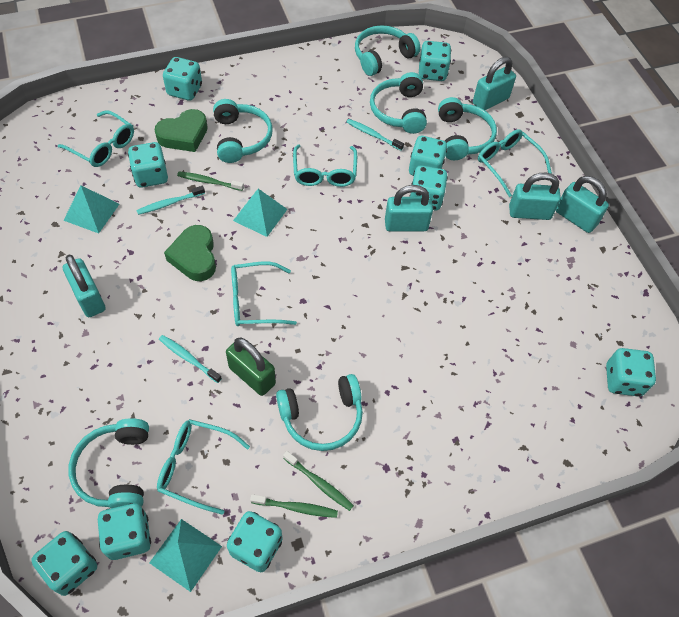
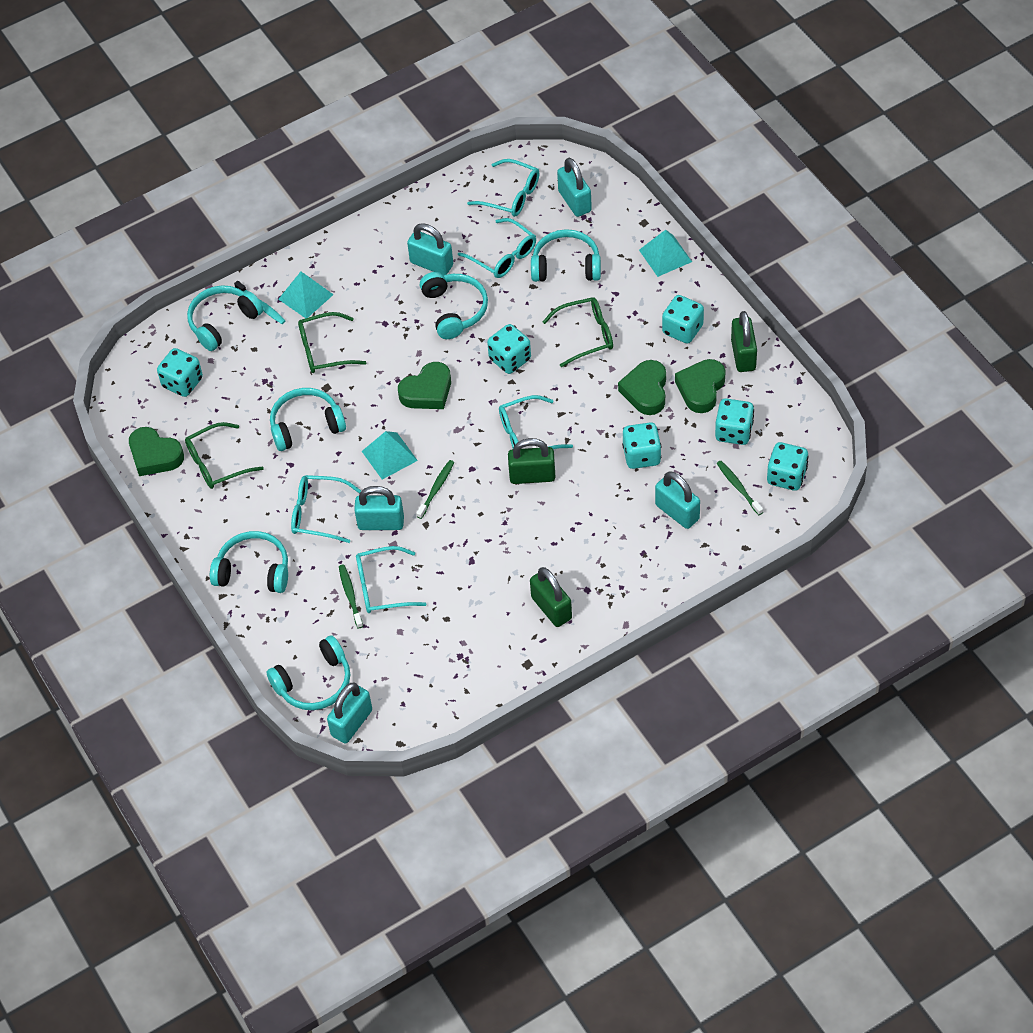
green glasses: none = 0 -> [185,422,264,489] [298,312,367,373] [542,297,613,367] = 3
green heart: [155,109,208,152] [164,225,216,281] = 2 -> [129,427,184,476] [398,362,451,409] [618,360,666,415] [675,359,726,413] = 4
green padlock: [226,337,276,396] = 1 -> [508,438,556,484] [530,567,572,627] [731,311,757,372] = 3
turquoise dice: [31,531,97,596] [98,503,151,560] [128,142,168,187] [163,57,202,101] [227,511,283,572] [409,136,448,176] [409,165,448,210] [419,41,451,81] [606,348,656,396] = 9 -> [157,348,203,397] [487,324,531,374] [622,422,661,469] [662,295,704,344] [715,399,754,445] [767,442,809,491] = 6
turquoise toothbrush: [136,186,205,215] [159,335,222,383] [347,119,404,151] = 3 -> [234,281,285,324] = 1

